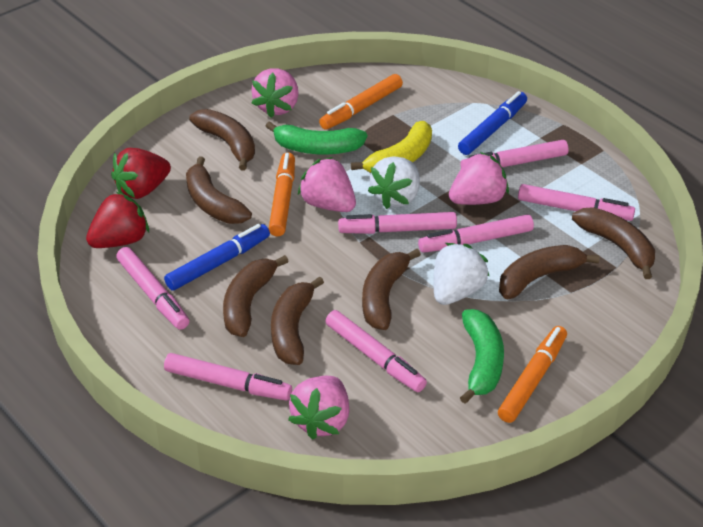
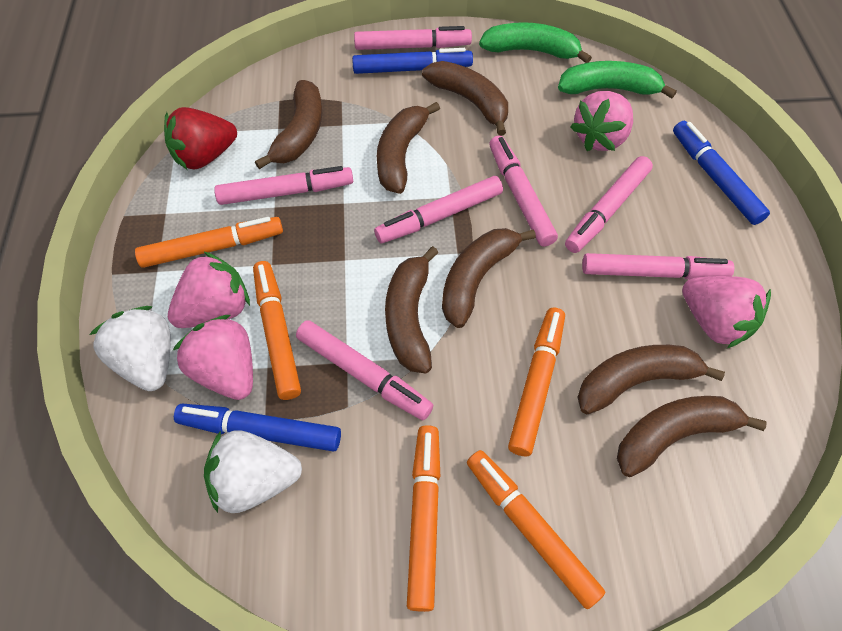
blue marker: [164,224,270,290] [458,91,527,155] = 2 -> [174,403,341,452] [352,48,473,74] [673,121,770,225] = 3
orange marker: [269,152,295,236] [319,74,403,130] [498,326,567,423] = 3 -> [135,217,283,268] [253,261,301,400] [407,425,441,612] [467,450,605,609] [508,307,565,457] = 5
red strawberry: [86,192,149,248] [111,148,171,199] = 2 -> [164,107,237,170] = 1
yellow banana: [351,121,432,173] = 1 -> none = 0

